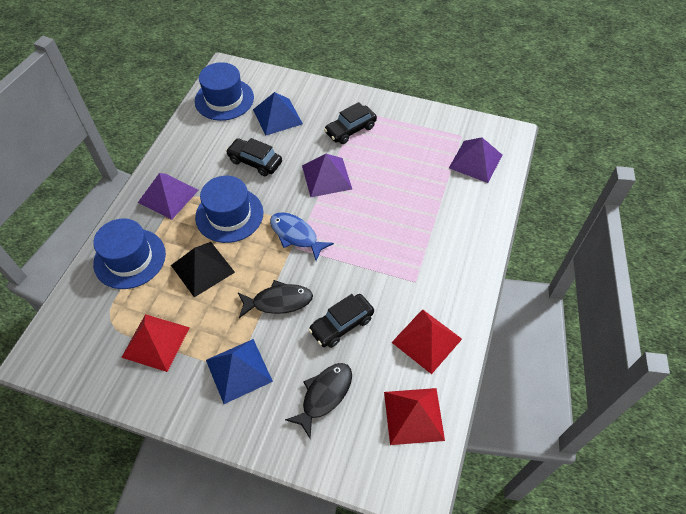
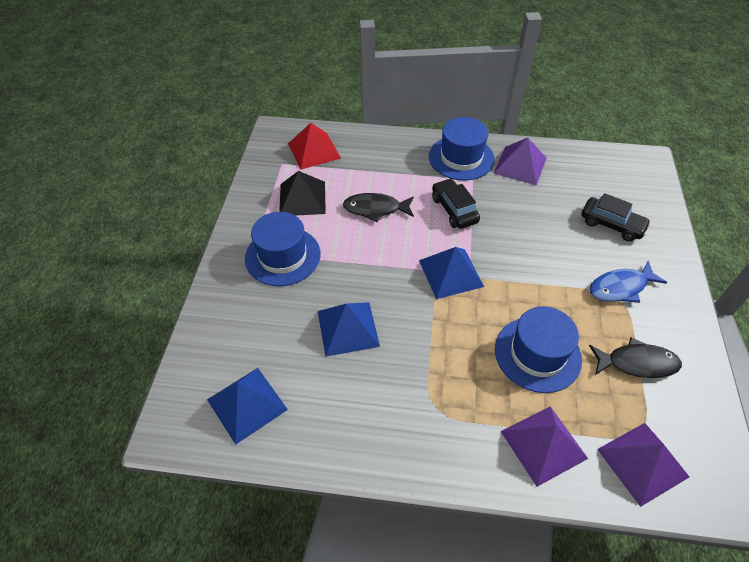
black car: [226,138,282,176] [308,294,374,348] [324,102,377,144] = 3 -> [432,178,480,229] [581,193,651,241] = 2
blue pyramid: [206,339,273,404] [253,92,303,136] = 2 -> [207,368,288,445] [318,302,380,357] [419,247,484,299] = 3
red pyramid: [121,314,190,372] [384,388,445,445] [391,309,462,374] = 3 -> [288,123,341,169] = 1

